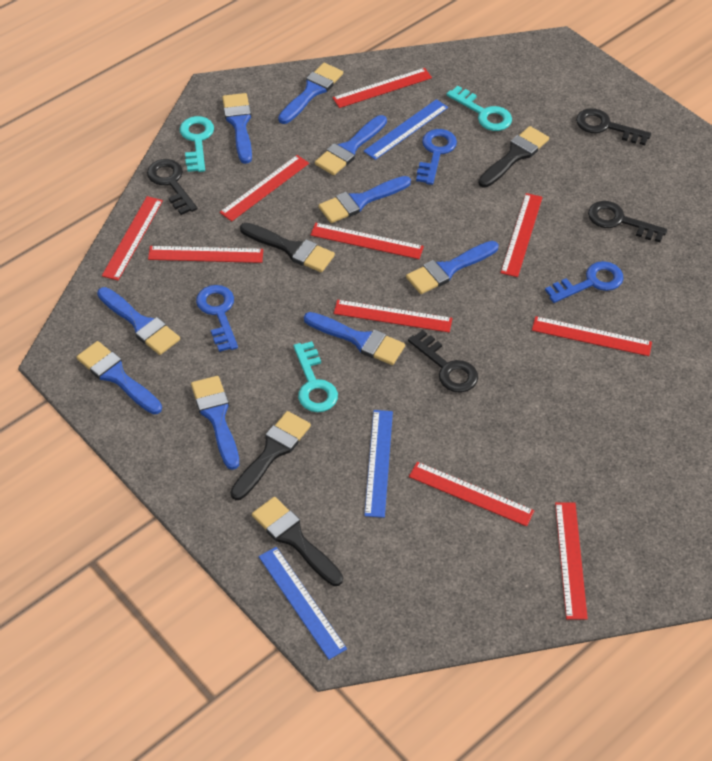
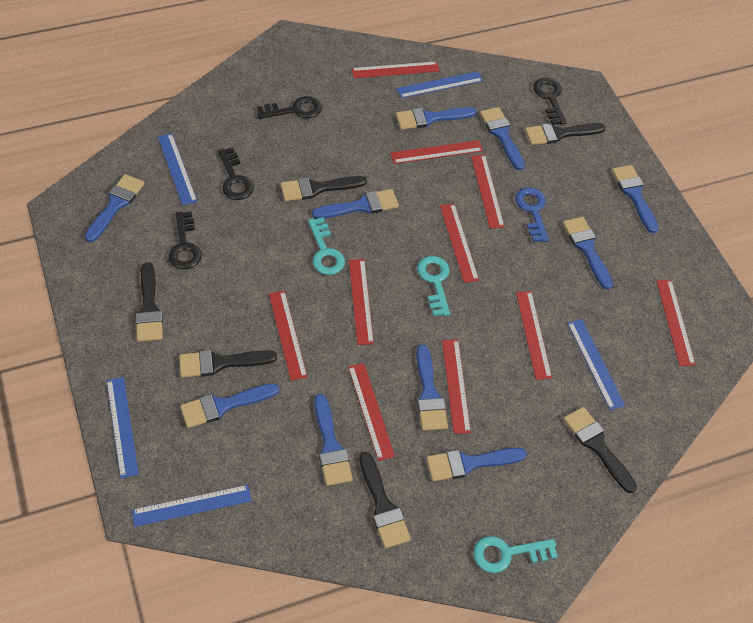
black brush: [230,411,311,500] [240,223,335,272] [252,497,343,586] [478,126,549,187] = 4 -> [135,263,163,342] [179,350,277,378] [281,176,367,201] [359,452,411,548] [525,123,606,145] [564,407,637,493] = 6
blue brush: [77,341,162,414] [97,287,180,355] [191,376,239,470] [222,93,252,164] [278,63,343,124] [304,312,405,365] [315,115,387,175] [318,176,411,223] [406,241,499,294] = 9 -> [85,174,144,242] [180,383,279,428] [312,189,399,219] [314,394,353,486] [396,107,477,130] [417,345,448,431] [426,448,527,481] [480,107,525,170] [563,217,613,290] [612,165,659,233] = 10
blue key: [196,285,238,352] [416,129,457,185] [545,261,624,303] = 3 -> [515,187,549,242] = 1
blue ruler: [259,547,347,660] [363,99,448,160] [364,410,393,518] = 3 -> [107,377,139,478] [132,485,251,527] [158,133,197,206] [396,71,483,98] [567,319,625,410] = 5

